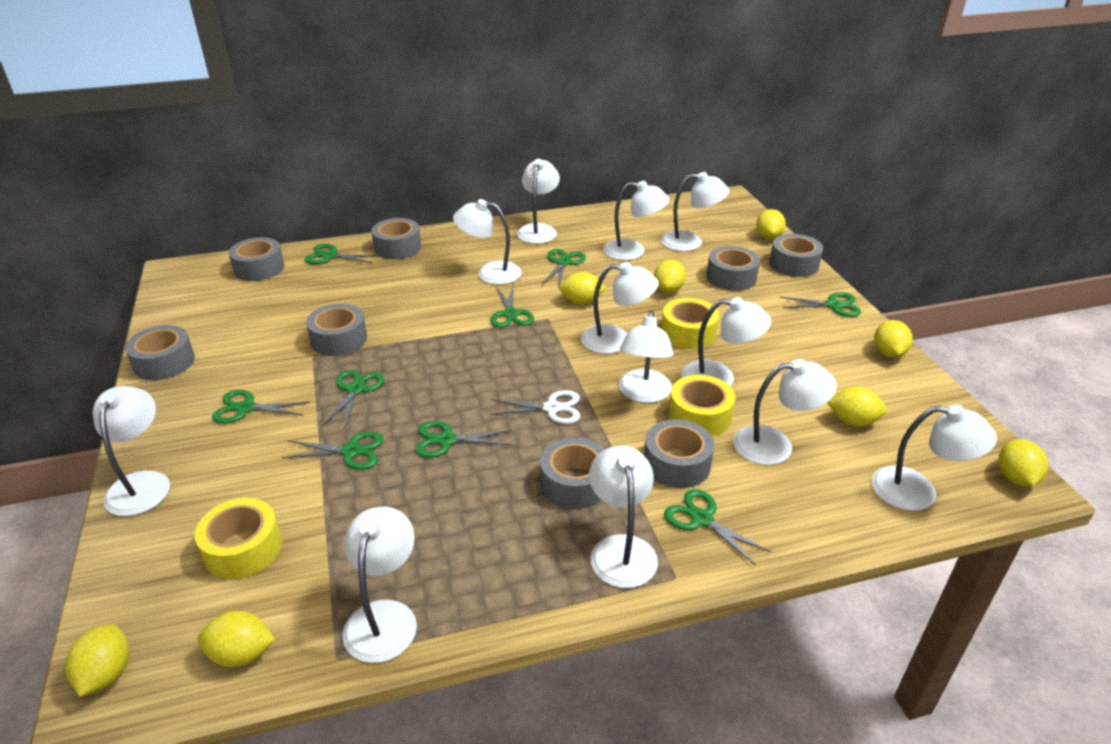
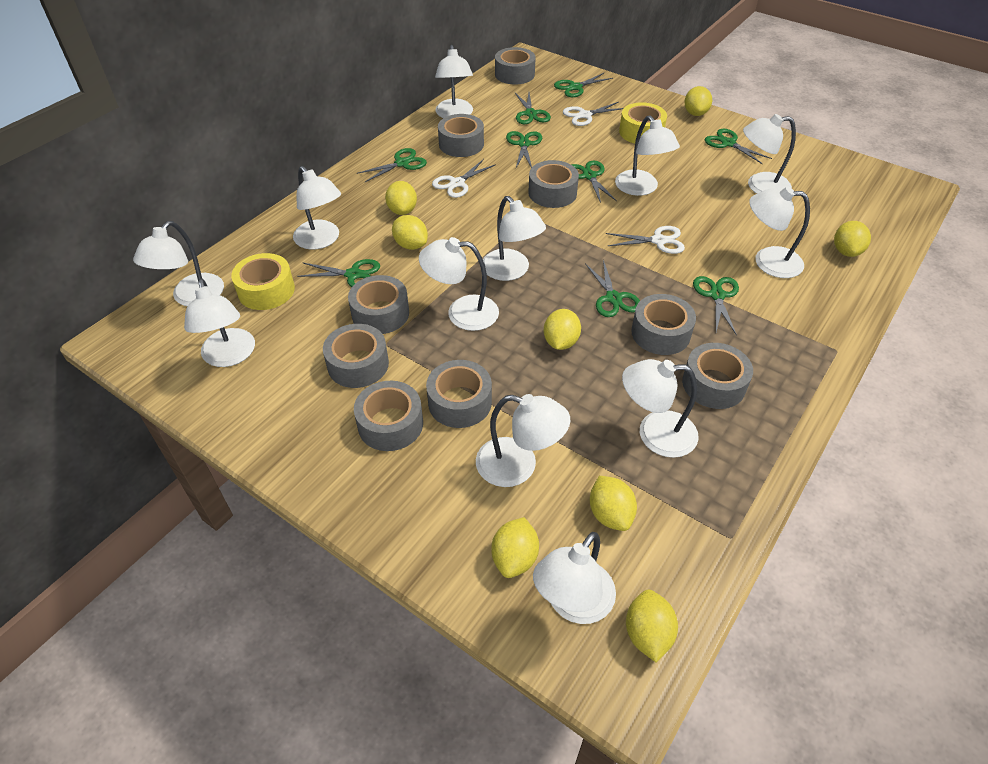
grey tape: [125,325,195,380] [229,237,285,281] [306,304,367,356] [371,218,421,259] [540,437,605,509] [644,419,714,488] [707,246,760,291] [770,234,823,277] = 8 -> [323,324,389,388] [348,275,409,334] [354,381,423,451] [426,360,492,428] [438,114,484,157] [495,47,536,85] [528,160,579,208] [631,294,696,355] [682,343,753,409] = 9
white scissors: [489,390,580,424] = 1 -> [432,159,496,198] [563,102,624,126] [606,226,685,254] = 3
yellow tape: [195,498,282,579] [661,298,719,349] [669,375,735,436] = 3 -> [231,253,295,310] [619,102,667,144] = 2

